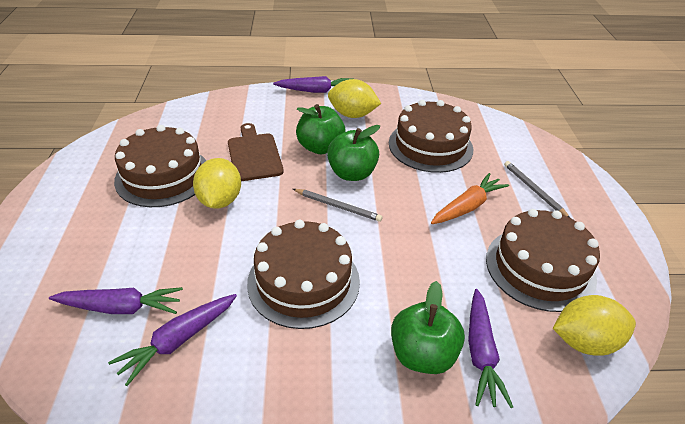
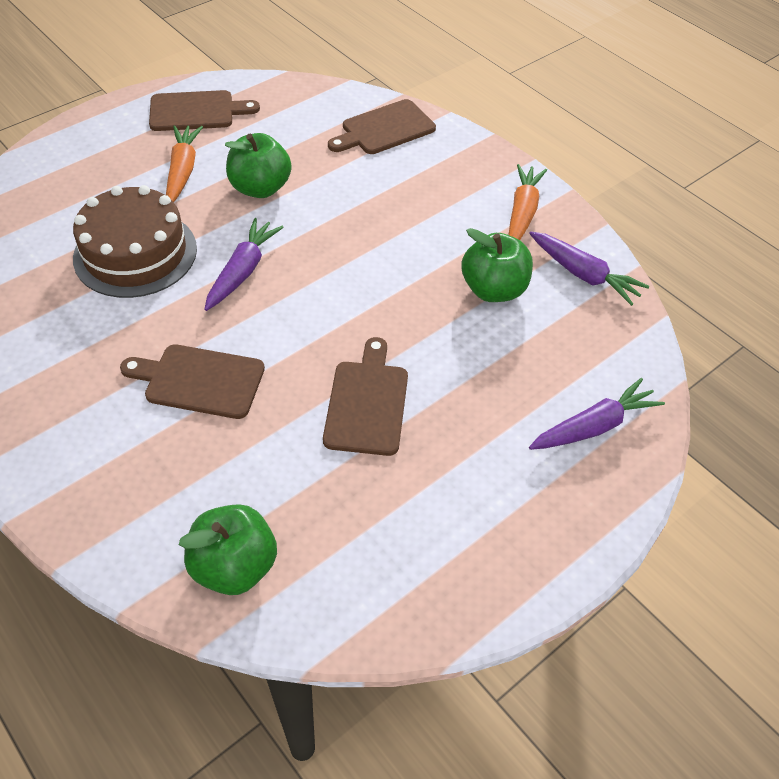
brown cake: [114,125,207,207] [247,220,360,329] [389,100,473,173] [486,209,600,312] = 4 -> [73,185,197,298] = 1
brown cutting board: [228,123,284,181] = 1 -> [120,344,265,419] [149,90,260,131] [323,337,408,456] [328,99,436,154] = 4
grey pencil: [293,189,382,222] [504,161,570,218] = 2 -> none = 0
orange carrot: [431,173,509,224] = 1 -> [166,125,203,202] [508,164,547,240] = 2
purple carrot: [49,287,183,314] [108,294,237,386] [273,76,353,93] [468,289,513,408] = 4 -> [204,218,284,311] [529,232,649,306] [529,378,665,450] = 3
yellow lemon: [193,158,241,209] [328,79,381,118] [553,295,636,356] = 3 -> none = 0

